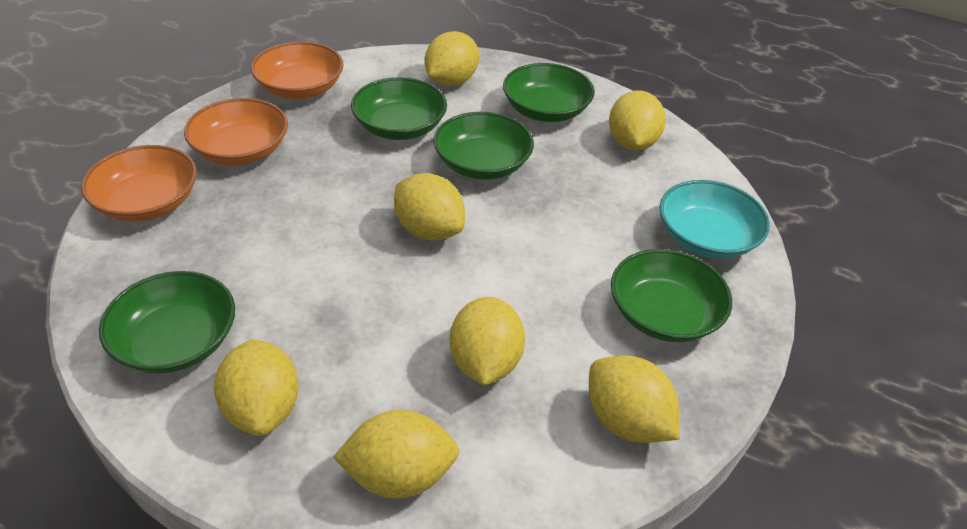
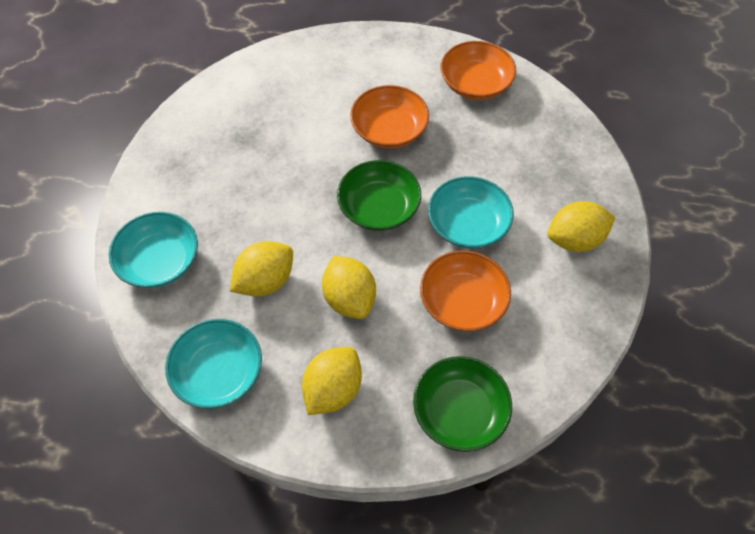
green bowl: [99,271,235,373] [351,77,447,140] [434,112,534,180] [503,63,595,122] [611,249,732,342] = 5 -> [337,160,421,231] [413,356,512,452] = 2
turquoise bowl: [659,180,770,259] = 1 -> [109,212,198,288] [165,319,262,409] [428,176,514,249] = 3
yellow lemon: [214,340,299,436] [333,410,459,499] [394,173,465,241] [425,31,479,86] [450,297,525,385] [589,355,680,443] [609,90,666,150] = 7 -> [230,241,293,296] [302,347,362,415] [322,256,376,319] [547,201,615,252] = 4

